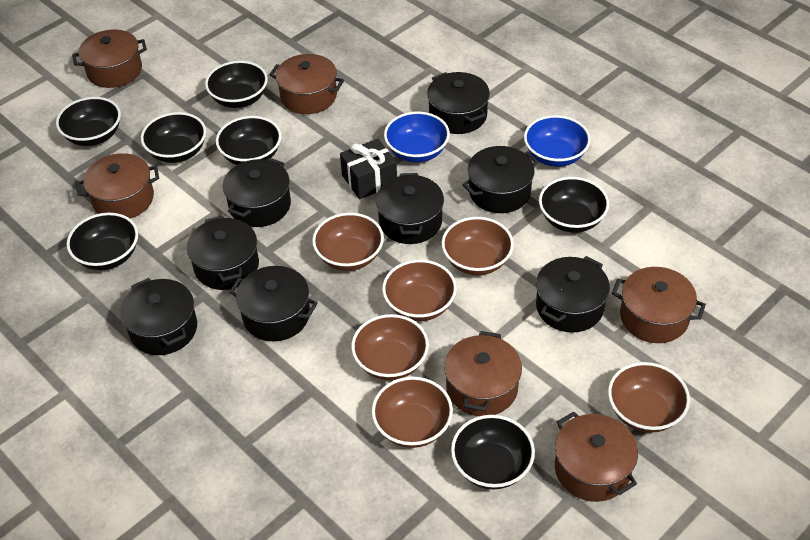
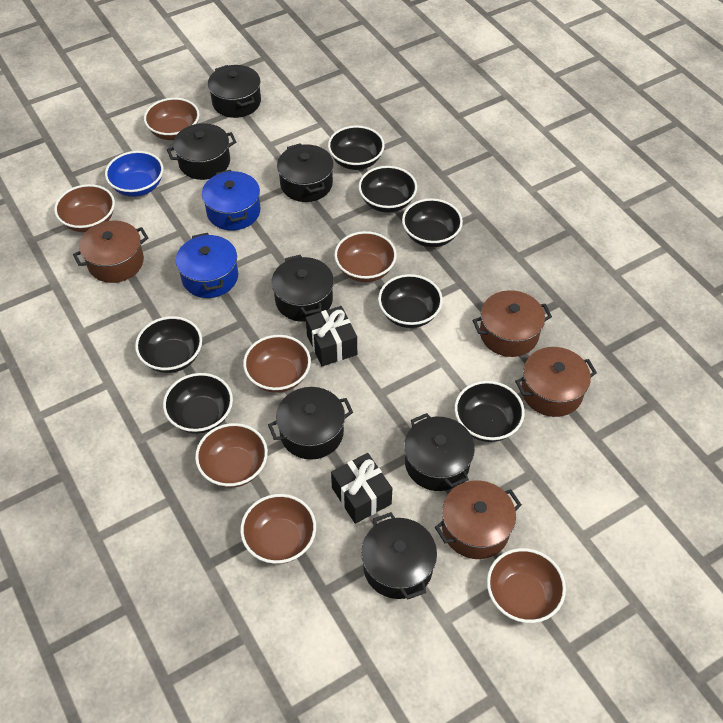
black gift: [340,139,397,199] = 1 -> [306,306,357,366] [331,453,393,524] = 2
black pot: [120,278,197,355] [187,215,259,290] [223,158,291,227] [229,266,318,341] [376,173,444,244] [427,72,490,134] [462,146,539,213] [536,256,610,333] = 8 -> [167,123,236,180] [208,65,261,118] [268,387,353,460] [271,255,334,322] [277,143,334,202] [361,512,437,600] [404,413,475,491] = 7
blue bowl: [384,112,450,162] [524,115,591,167] = 2 -> [105,151,163,197] = 1
blue pot: none = 0 -> [176,233,238,298] [202,170,260,231] = 2
brown bowl: [312,213,384,271] [351,314,429,380] [372,377,453,448] [382,260,457,321] [441,217,514,275] [608,362,690,433] = 6 -> [54,184,115,232] [144,98,199,140] [195,423,268,488] [240,494,316,564] [243,335,311,393] [334,231,397,282] [487,548,566,623] = 7
brown pot: [72,29,147,88] [76,153,159,218] [269,54,344,114] [444,331,522,416] [555,412,638,502] [612,267,706,343] = 6 -> [73,221,148,283] [435,481,522,559] [473,290,552,357] [515,347,597,417] = 4

